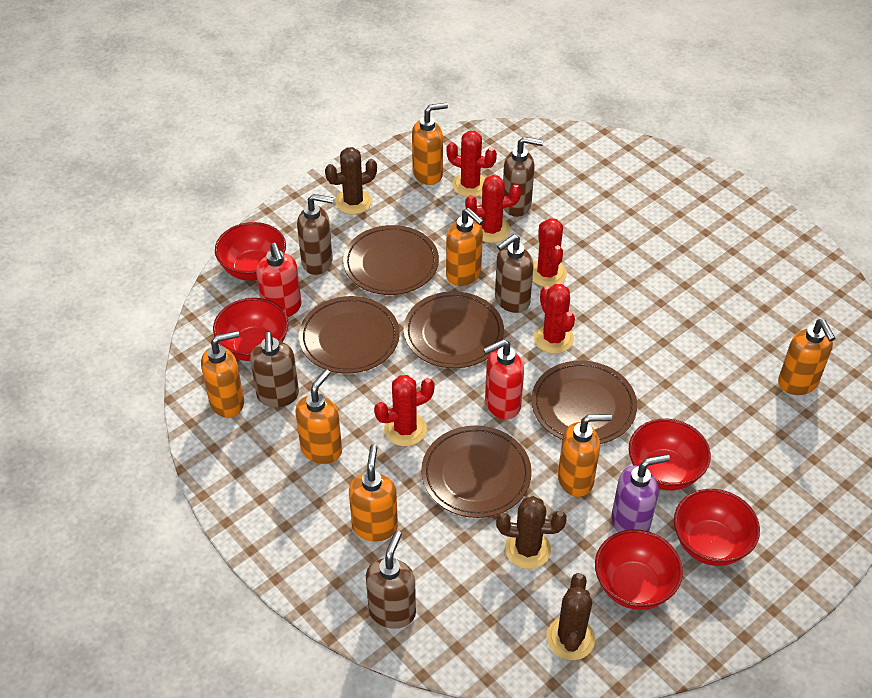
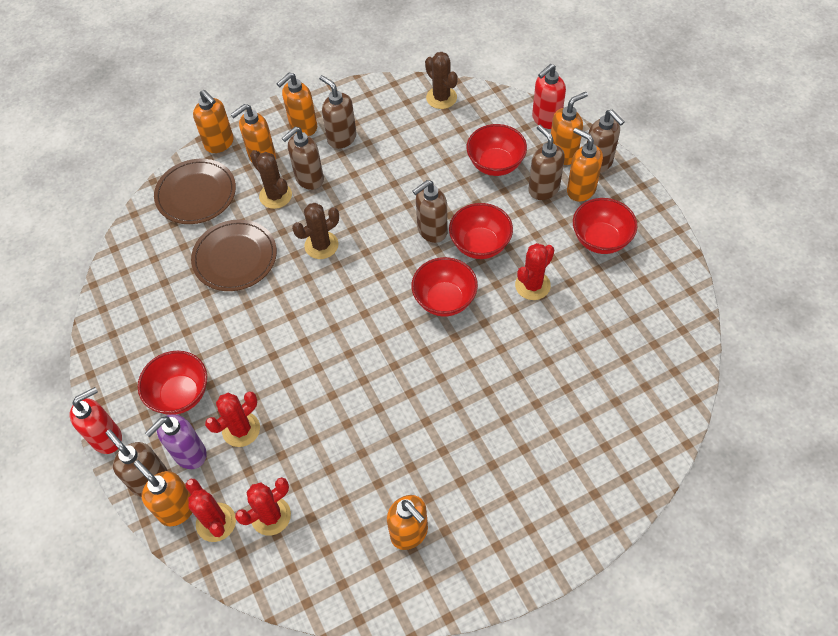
brown plate: [299,296,400,374] [343,225,439,295] [404,291,504,368] [421,425,532,518] [531,360,637,444] = 5 -> [154,159,236,224] [191,219,277,291] = 2
brown soap dispenser: [250,332,299,407] [297,194,334,275] [366,531,416,629] [495,234,533,313] [503,137,543,217] = 5 -> [106,429,167,497] [282,127,324,190] [319,75,357,149] [412,180,448,243] [528,125,565,200] [587,110,624,173] = 6
red cactus: [374,375,435,446] [446,131,497,197] [465,175,521,243] [532,218,567,287] [534,284,575,354] = 5 -> [185,479,236,542] [205,391,260,447] [235,477,291,536] [515,243,554,300] = 4

